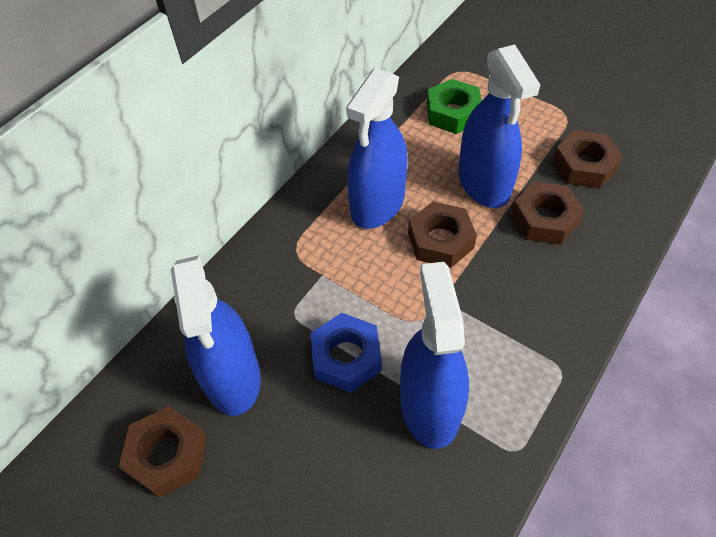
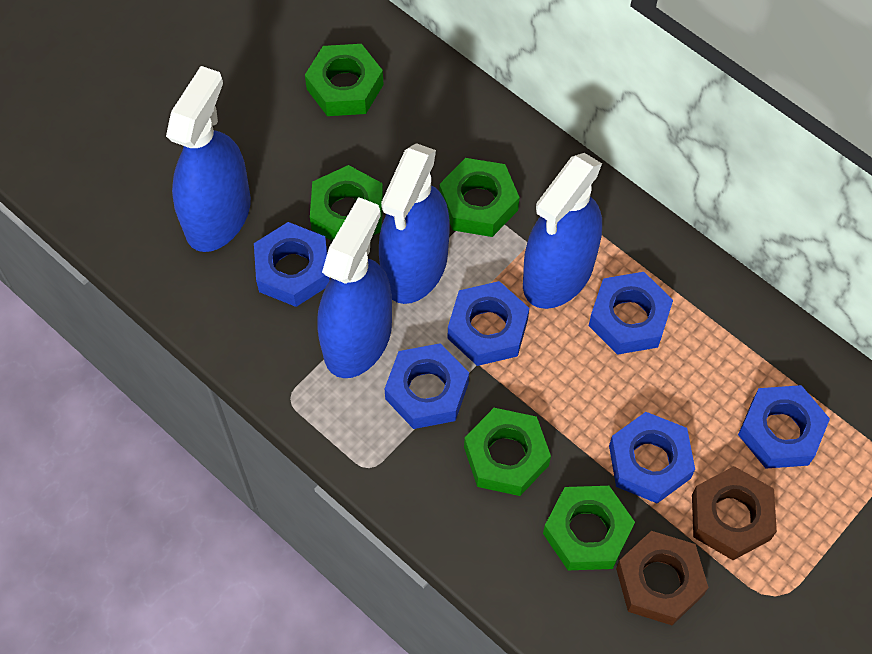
blue nut: [310,313,382,393] = 1 -> [254,222,330,307] [385,343,469,429] [448,281,529,366] [589,272,673,355] [609,412,695,503] [738,385,830,469] = 6
brown nut: [119,406,206,497] [408,202,477,268] [511,181,585,245] [552,130,623,189] = 4 -> [616,531,709,625] [692,466,777,560] = 2
green nut: [427,79,482,134] = 1 -> [305,44,384,116] [310,165,383,241] [439,158,519,237] [464,408,551,496] [543,486,635,570] = 5

